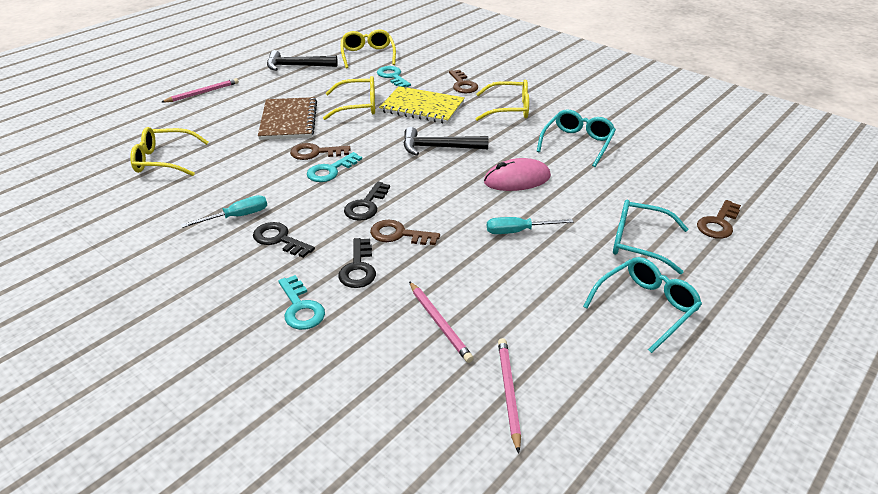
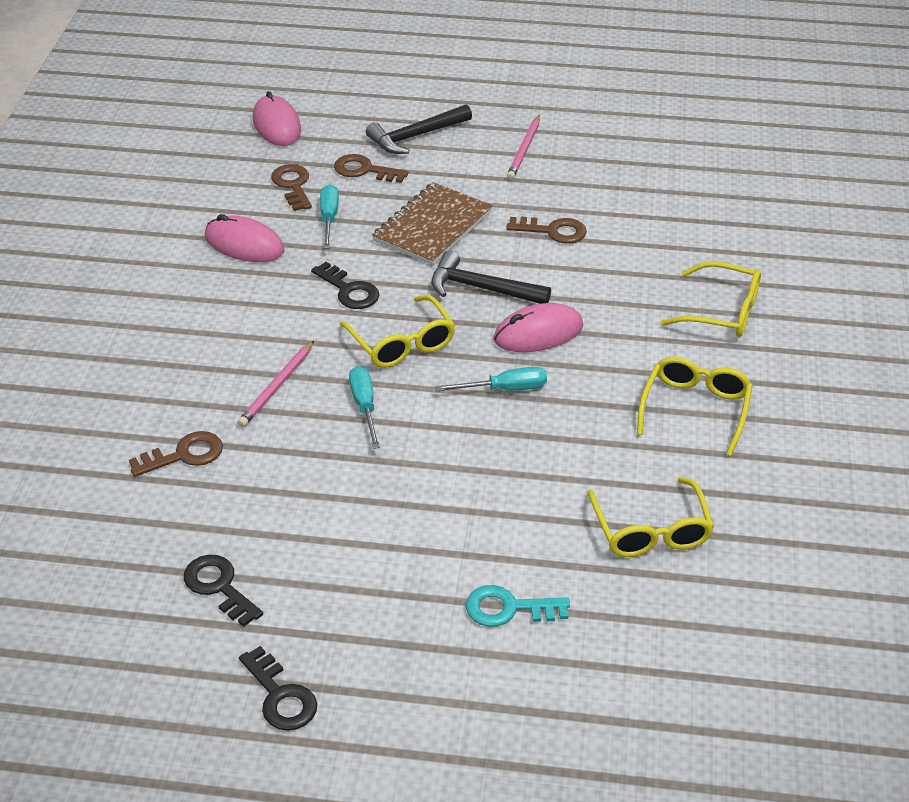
pink mouse: [484,158,551,191] = 1 -> [205,214,285,262] [253,91,301,146] [493,303,583,352] = 3
pink pencil: [162,78,239,102] [409,281,474,363] [498,338,521,454] = 3 -> [237,341,314,427] [507,115,540,180] = 2
turquoise glasses: [537,110,616,167] [583,257,702,353] [613,199,688,274] = 3 -> none = 0
turquoise key: [278,275,325,330] [307,152,362,182] [377,66,411,87] = 3 -> [466,585,570,627] = 1
turquoise screwdriver: [181,195,267,228] [487,217,573,234] = 2 -> [320,184,339,249] [349,366,380,449] [435,367,547,391] = 3
yellow notebook: [379,86,464,124] = 1 -> none = 0

